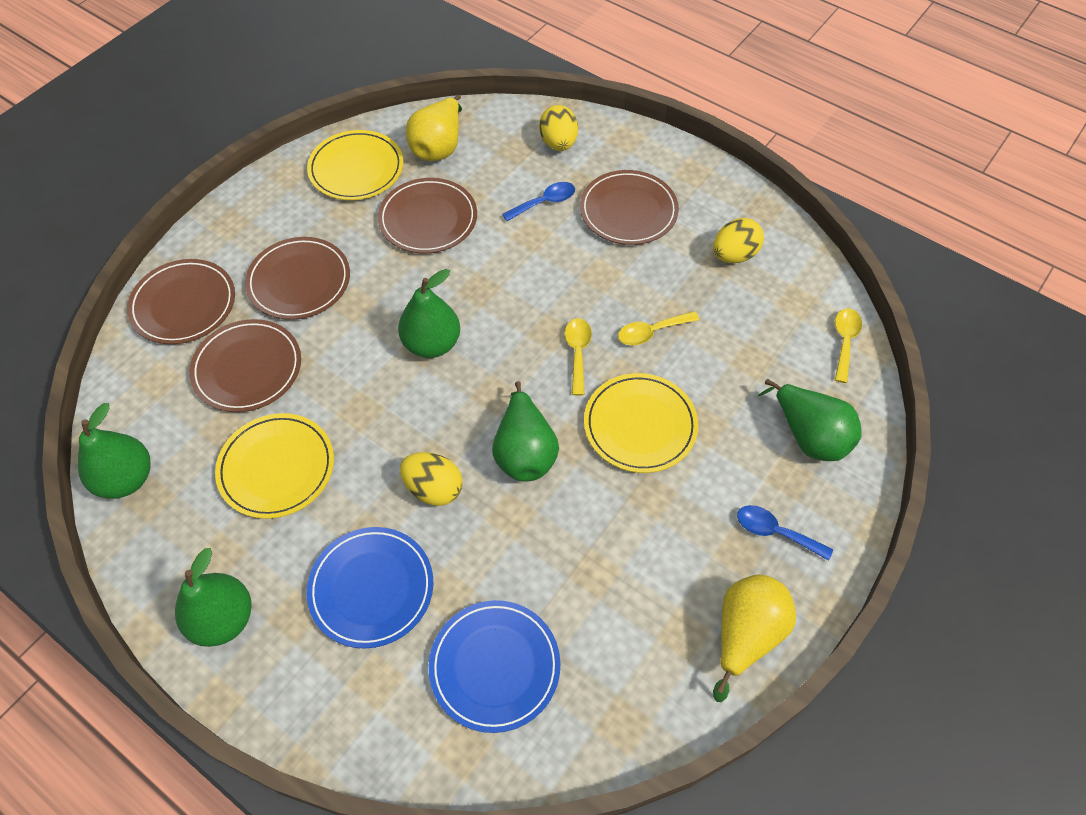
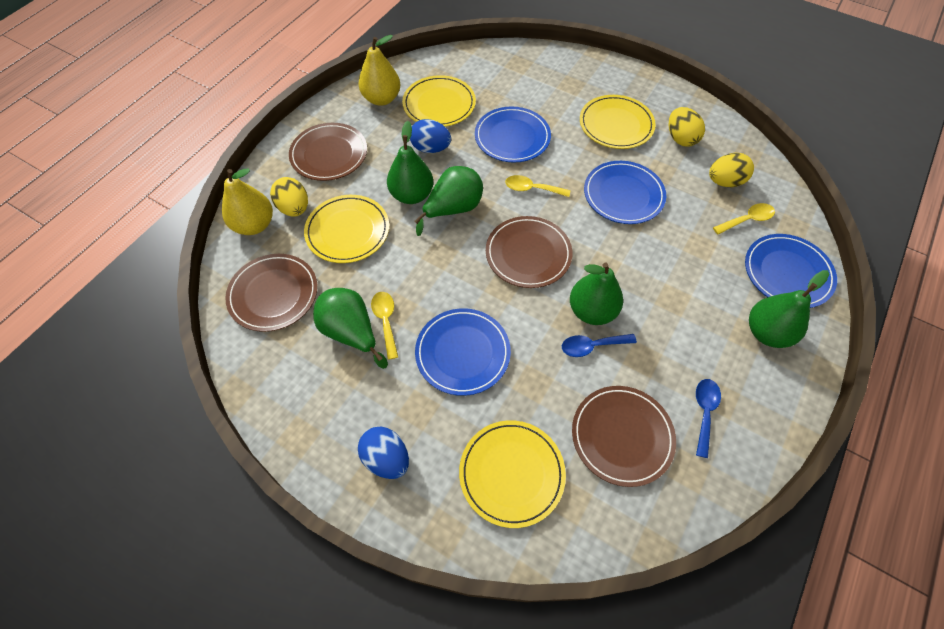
blue egg: none = 0 -> [358,427,409,479] [410,119,451,153] = 2
blue plate: [307,527,433,649] [429,600,561,733] = 2 -> [415,308,511,396] [475,106,551,163] [584,161,666,224] [745,234,837,308] = 4
brown plate: [127,259,235,344] [189,319,301,412] [245,237,350,320] [378,178,477,254] [580,170,679,245] = 5 -> [225,254,318,332] [289,123,367,181] [486,216,572,288] [572,386,676,487] = 4
yellow plate: [215,413,334,519] [307,130,403,200] [584,373,698,473] = 3 -> [304,195,389,263] [402,75,476,127] [459,420,566,528] [580,95,656,149] = 4

